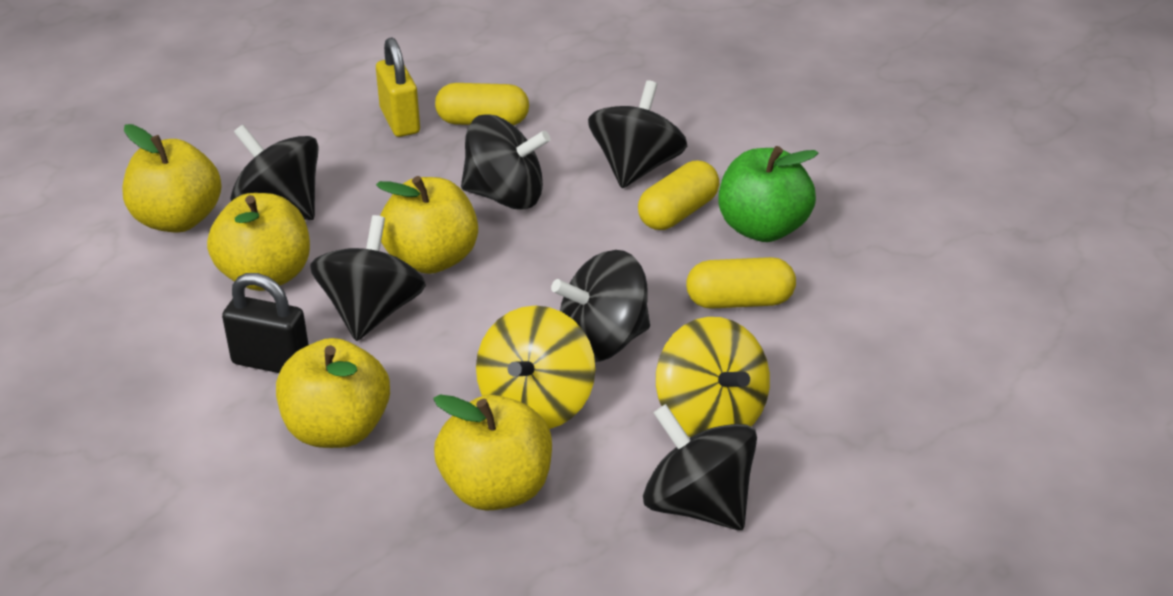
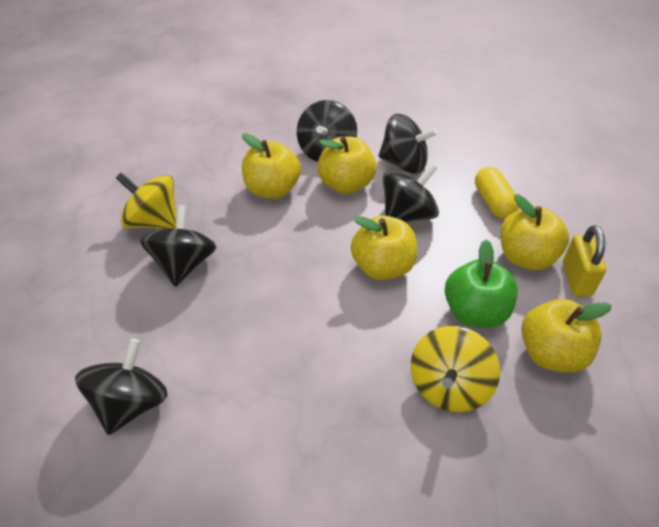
black padlock: [222,273,309,373] = 1 -> none = 0
black spinning top: [230,125,319,220] [310,215,426,341] [461,114,550,210] [551,250,650,362] [588,80,687,188] [643,404,757,530] = 6 -> [75,339,168,435] [140,205,216,287] [297,100,357,162] [379,114,438,174] [383,163,439,222] = 5
yellow capsule: [435,83,529,125] [638,161,719,230] [686,257,796,309] = 3 -> [475,167,519,219] = 1

